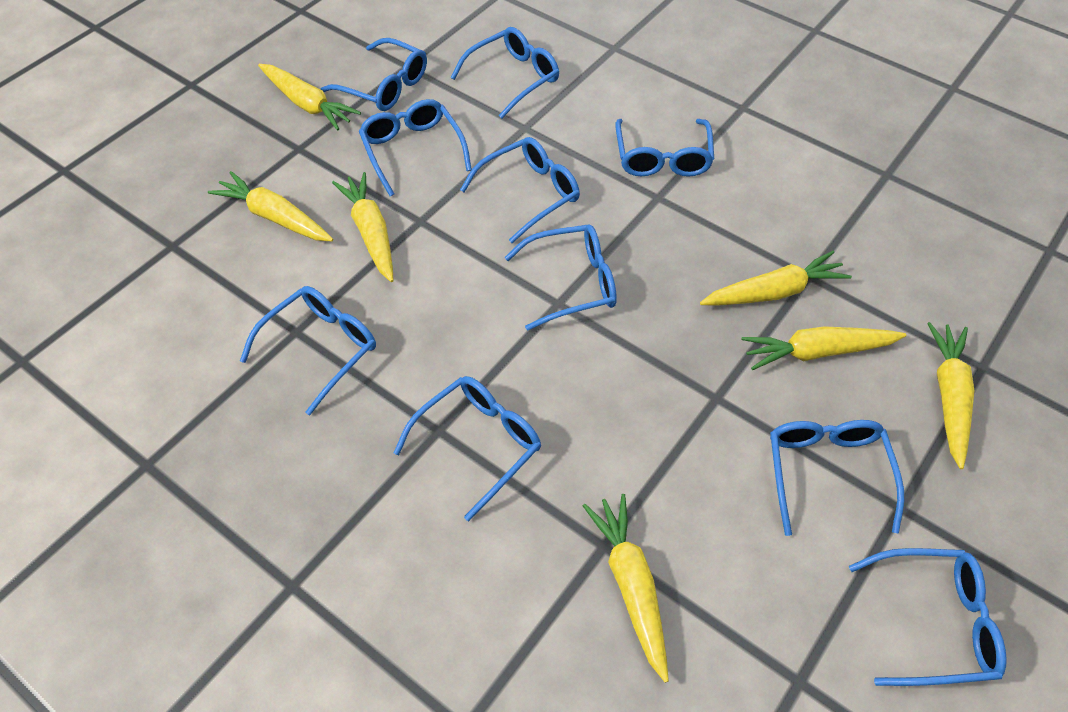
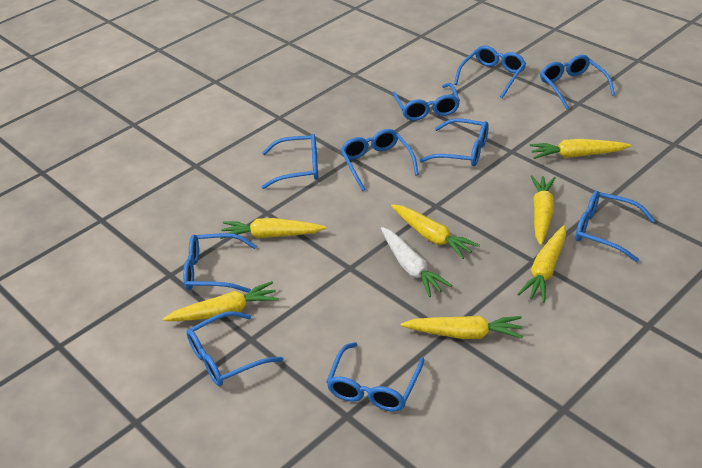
white carrot: none = 0 -> [381,227,452,297] = 1

